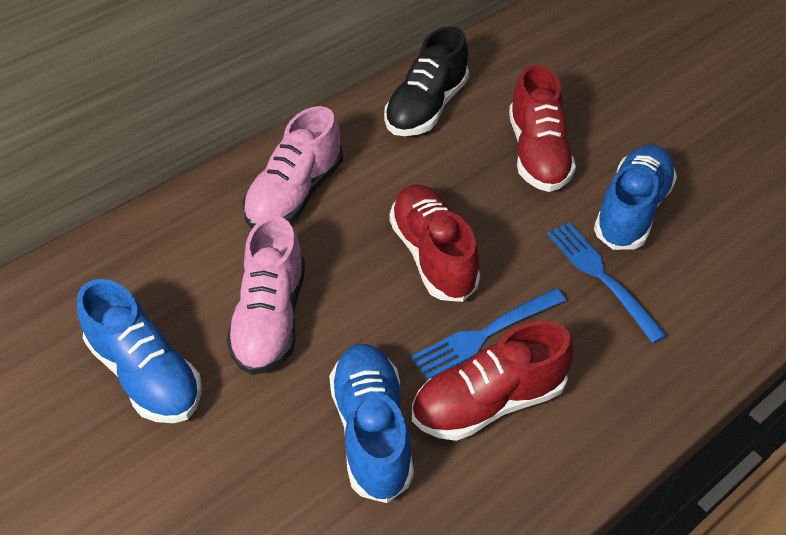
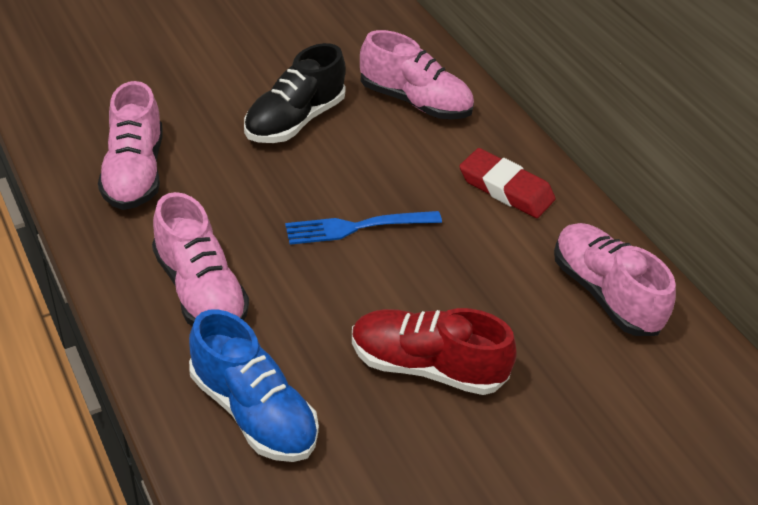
blue fork: [411,288,566,380] [547,223,667,343] = 2 -> [285,211,442,245] = 1
blue shoe: [77,279,202,423] [329,344,414,503] [594,145,677,250] = 3 -> [189,309,319,462] = 1
pink shoe: [226,216,305,375] [243,106,343,229] = 2 -> [98,81,163,210] [152,192,249,326] [360,30,474,120] [554,223,676,336] = 4
red eraser: none = 0 -> [459,148,555,218] = 1
red shoe: [389,185,480,302] [412,321,573,441] [509,65,576,192] = 3 -> [352,308,517,395] = 1

